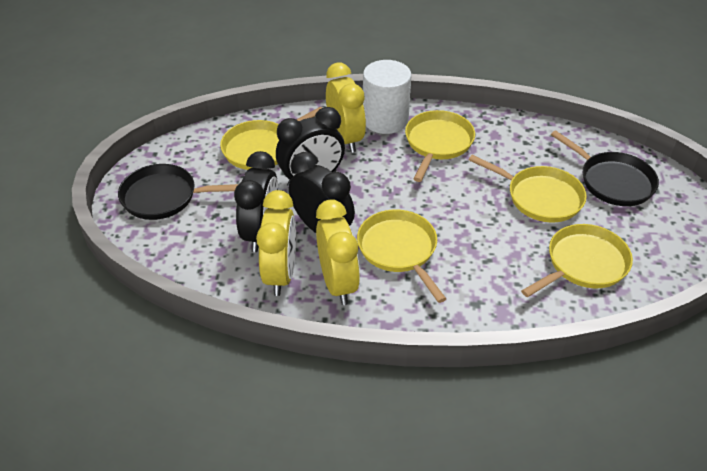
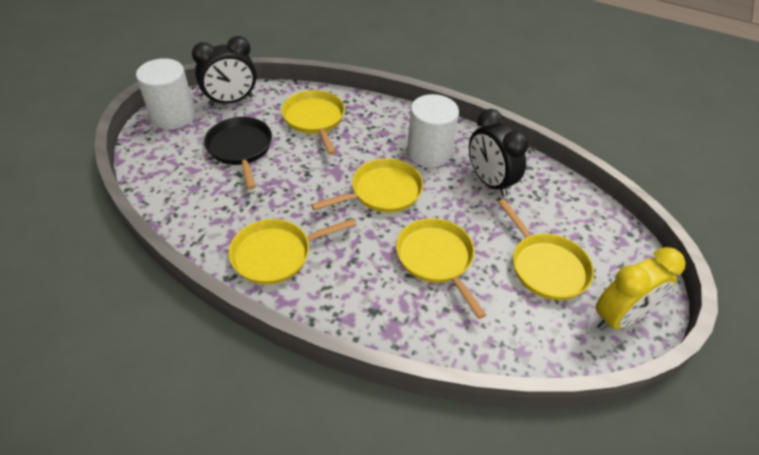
black clock: [234,151,279,252] [276,107,345,187] [289,152,355,233] = 3 -> [192,36,257,106] [469,109,529,197] = 2
black pan: [118,164,238,220] [551,130,659,206] = 2 -> [204,117,272,189] = 1
white cylinder: [363,60,411,134] = 1 -> [136,58,195,129] [407,94,459,168] = 2
yellow clock: [256,190,296,296] [316,199,360,305] [326,63,366,153] = 3 -> [596,247,686,331] = 1

